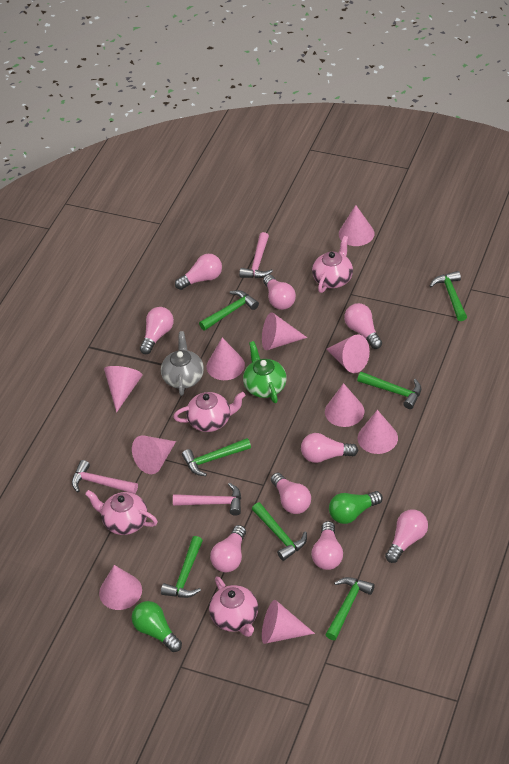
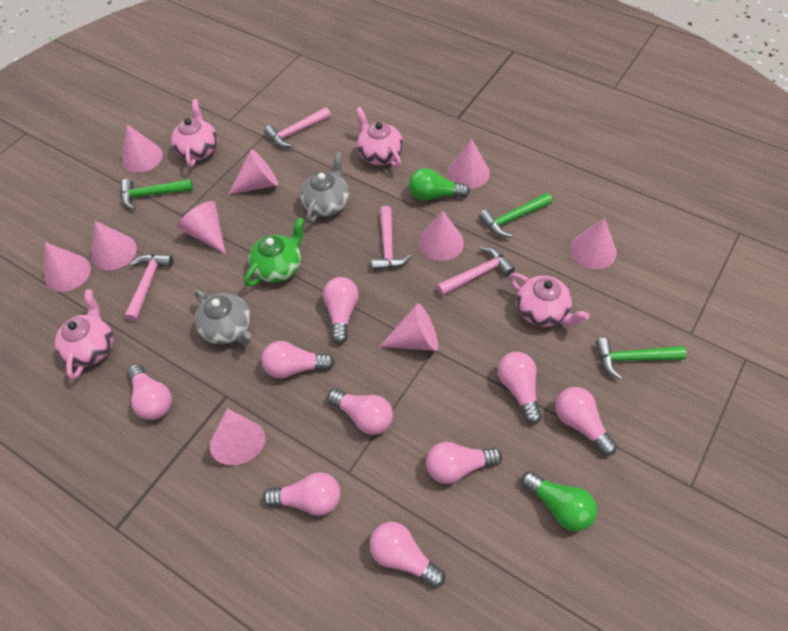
green hammer: [161,536,203,598] [182,438,251,476] [199,290,259,331] [252,502,307,561] [325,577,375,640] [357,372,421,409] [430,271,467,321] = 7 -> [121,179,193,210] [479,193,552,238] [596,338,687,380] = 3
grey teapot: [161,331,204,396] = 1 -> [194,290,251,345] [300,152,349,223] = 2
pink hammer: [72,460,138,494] [173,483,241,516] [239,232,273,278] = 3 -> [125,254,174,321] [264,107,331,148] [371,206,412,271] [437,247,515,296] = 4

